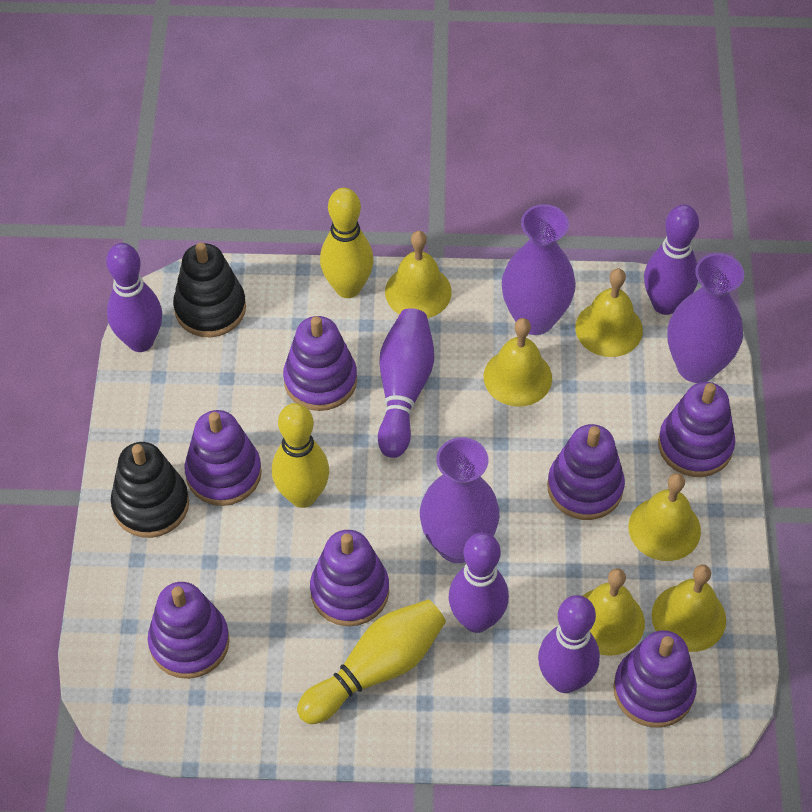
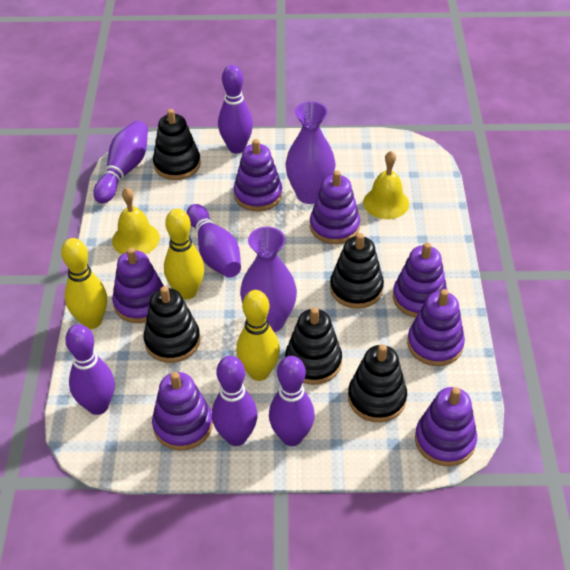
black stacking toy: [111,442,189,538] [173,242,246,337] = 2 -> [143,286,200,363] [153,109,201,180] [285,307,342,385] [330,233,384,309] [348,344,407,422] = 5
purple bowling pin: [106,243,162,352] [378,308,434,458] [449,532,509,633] [538,595,600,693] [644,204,699,315] = 5 -> [65,324,115,415] [93,121,148,203] [187,204,241,277] [212,356,258,446] [218,65,253,154] [269,356,315,446] = 6
purple vase: [420,437,500,563] [502,204,576,335] [667,253,744,383] = 3 -> [240,227,297,332] [285,101,336,204] = 2
yellow bell: [385,231,452,318] [484,318,552,406] [575,268,643,357] [582,568,645,656] [628,473,701,561] [652,565,726,652] = 6 -> [112,188,160,254] [363,151,409,219] = 2

